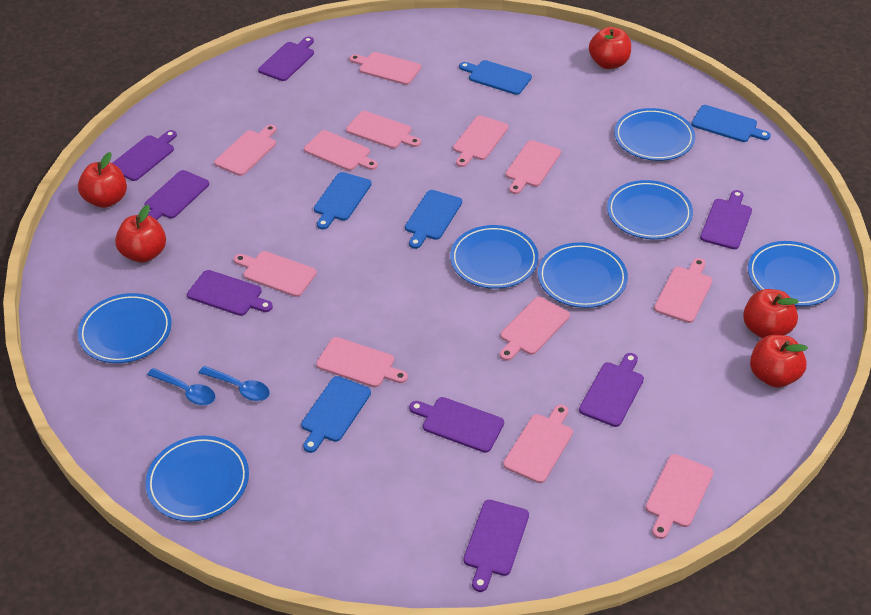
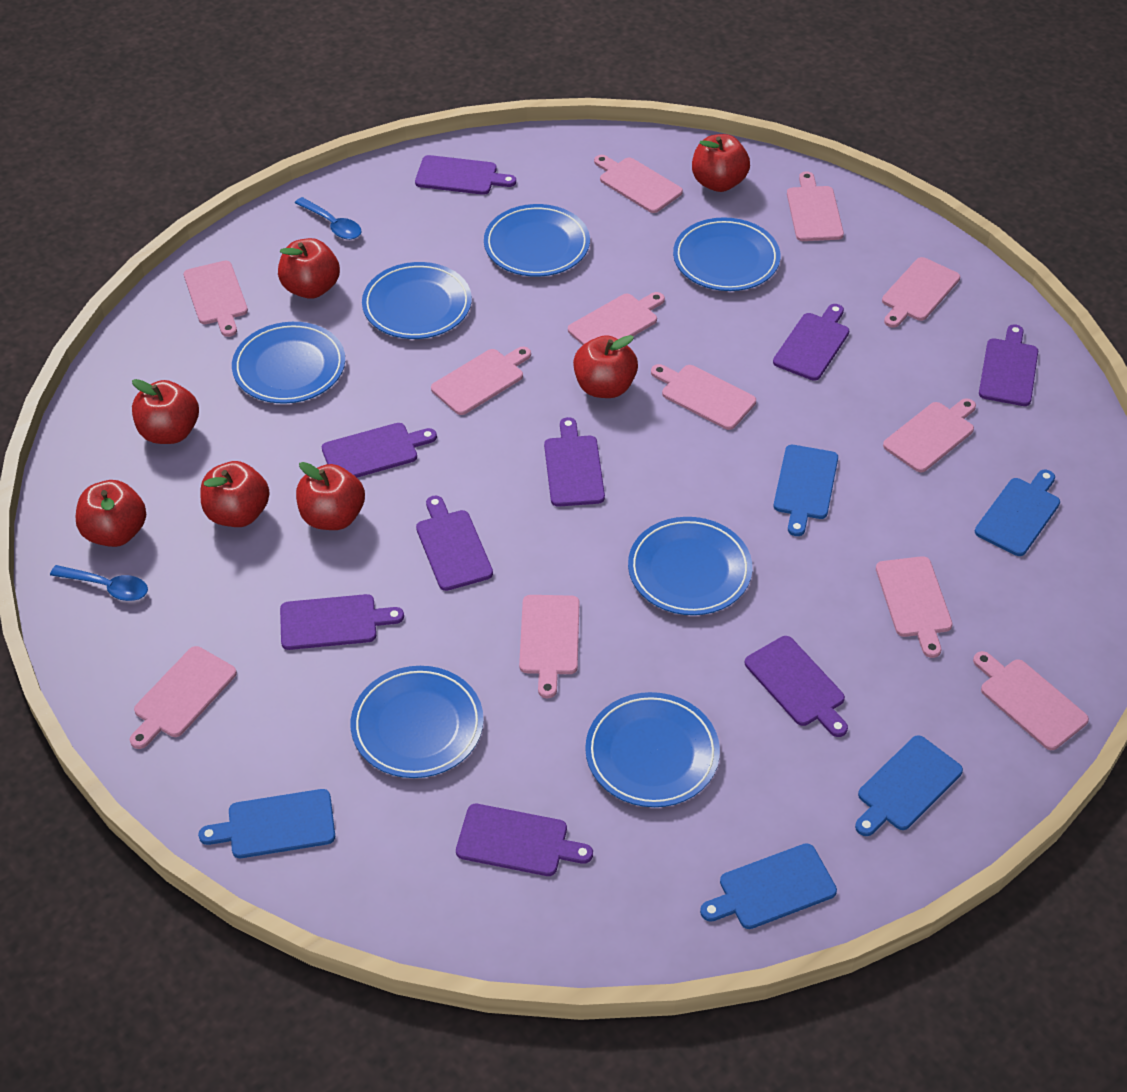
purple cutting board: [113,130,177,181] [144,170,209,220] [187,270,273,316] [258,37,314,81] [409,397,504,453] [463,500,529,592] [579,353,644,427] [700,190,752,249] = 8 -> [280,594,404,650] [322,423,437,478] [415,155,516,195] [416,495,493,591] [456,804,593,876] [544,417,605,507] [745,636,848,737] [773,304,849,381] [979,324,1038,406] = 9
red apple: [78,152,127,208] [115,205,166,263] [589,27,631,69] [743,289,799,338] [750,335,808,388] = 5 -> [76,480,146,547] [132,379,199,444] [201,461,270,527] [278,238,340,299] [296,462,365,530] [573,335,638,398] [692,134,750,192] = 7

